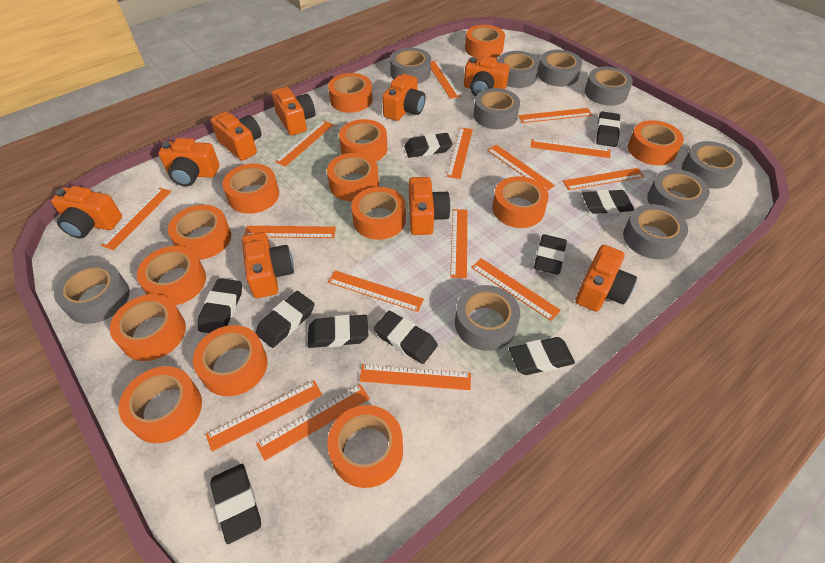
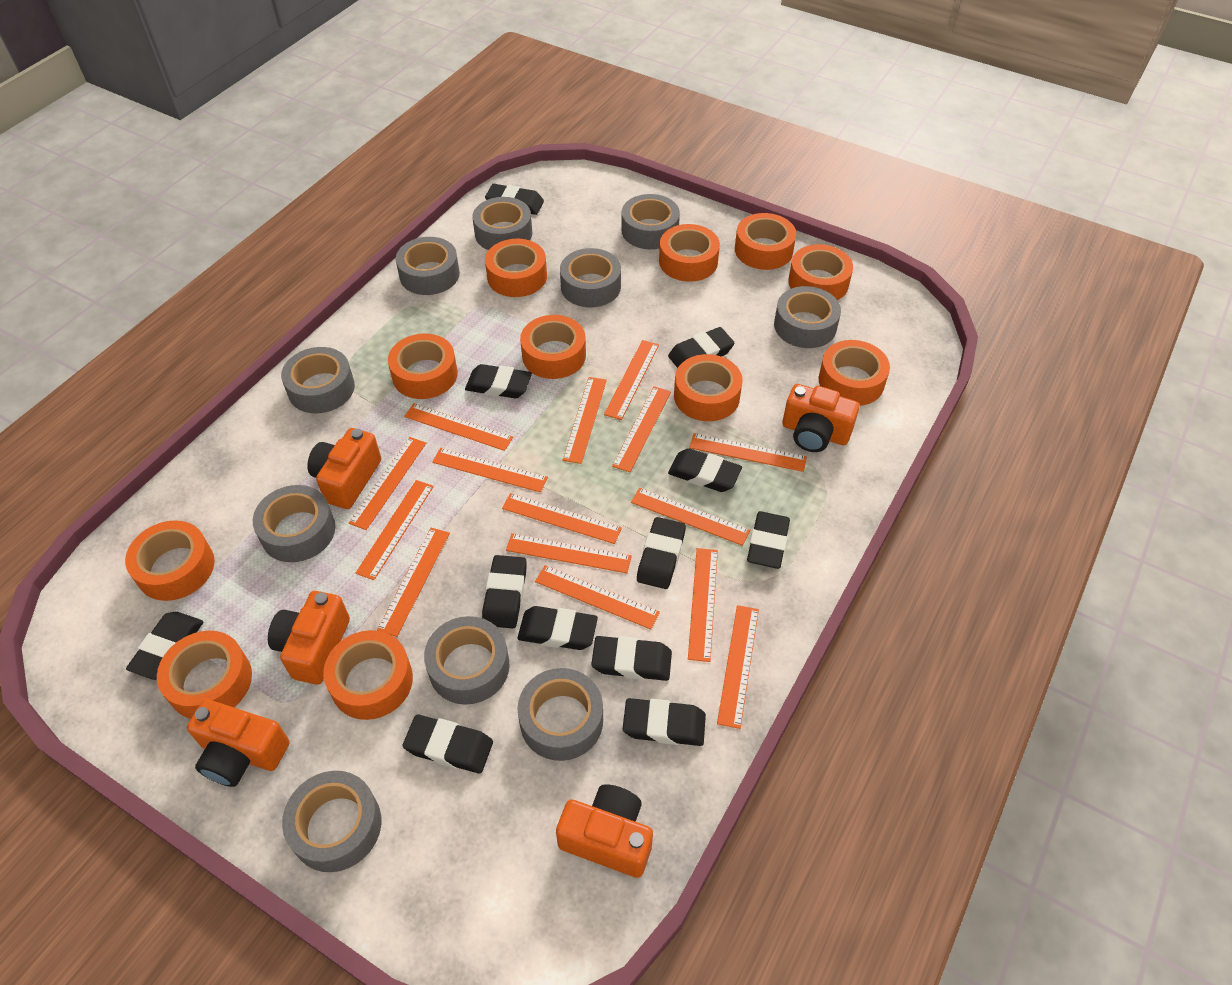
black eraser: [198,278,242,333] [210,464,261,544] [256,291,315,348] [308,315,369,348] [374,311,438,364] [404,133,453,158] [509,337,575,375] [534,234,567,274] [582,189,634,214] [596,111,621,147] = 10 -> [126,612,203,680] [402,714,493,773] [465,364,532,398] [482,555,527,628] [485,184,544,215] [518,606,598,650] [591,636,672,681] [623,698,706,746] [637,517,686,589] [668,327,735,368] [668,448,742,492] [747,511,790,569] = 12
orange camera: [51,186,122,239] [158,138,219,186] [210,112,262,161] [242,232,294,298] [271,87,315,135] [382,74,425,121] [409,177,451,235] [464,56,510,96] [575,245,637,312] = 9 -> [187,699,289,787] [268,591,350,685] [307,428,381,509] [556,784,653,878] [782,384,860,452] = 5
orange tape: [110,294,186,361] [119,366,202,443] [137,246,206,305] [168,205,231,260] [193,325,267,396] [222,164,279,214] [327,153,379,201] [327,405,403,488] [328,73,373,113] [339,119,387,161] [351,187,406,240] [465,25,505,59] [492,176,549,228] [628,120,684,165] = 14 -> [125,520,215,601] [157,631,252,719] [323,630,413,720] [388,334,458,399] [485,239,547,297] [520,315,586,379] [659,224,720,282] [674,354,743,421] [735,213,796,270] [788,244,853,300] [819,340,890,406] = 11

